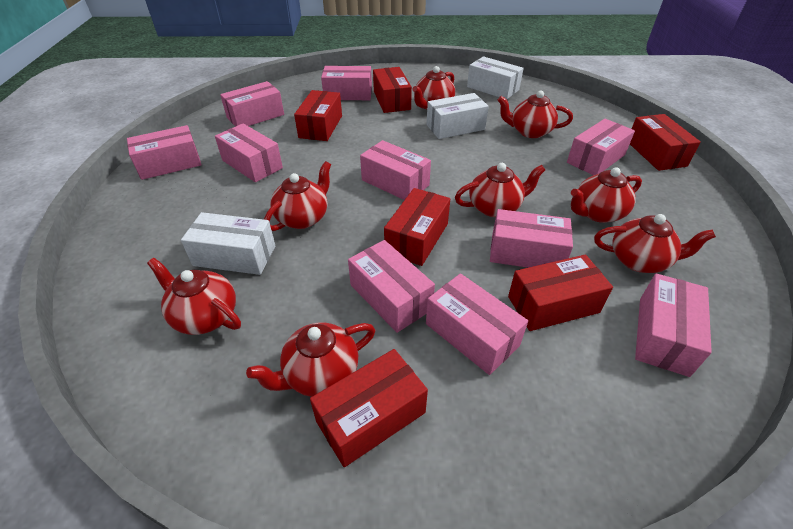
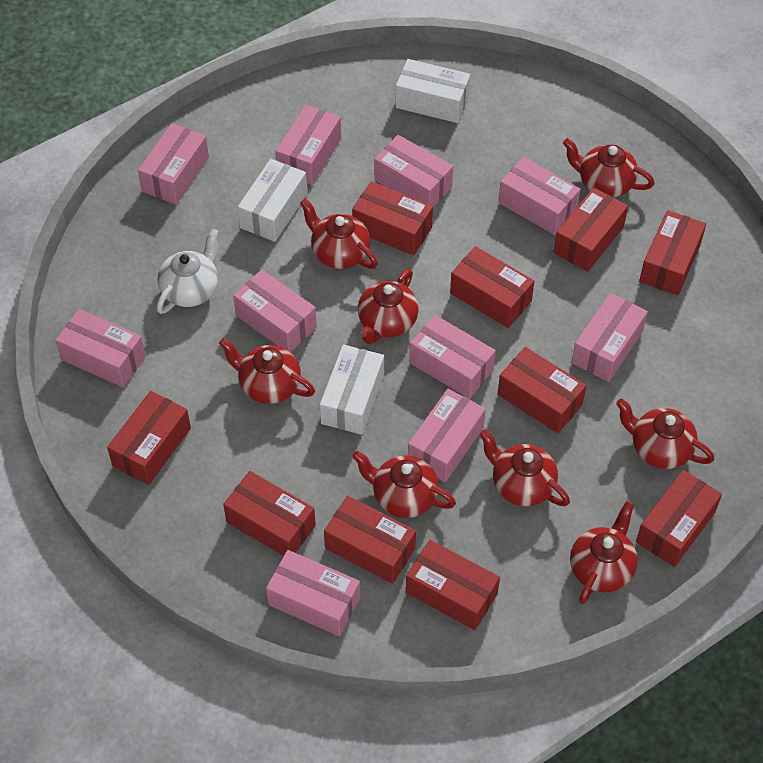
red box: [294,90,342,141] [310,349,428,467] [373,67,412,113] [384,188,450,266] [508,254,613,331] [630,114,701,171] = 6 -> [107,391,191,485] [223,471,316,556] [324,496,416,584] [352,181,433,256] [406,540,500,630] [450,246,534,328] [498,347,586,433] [553,187,628,272] [636,470,722,567] [639,210,706,295] = 10
white teapot: none = 0 -> [156,229,219,314] = 1

